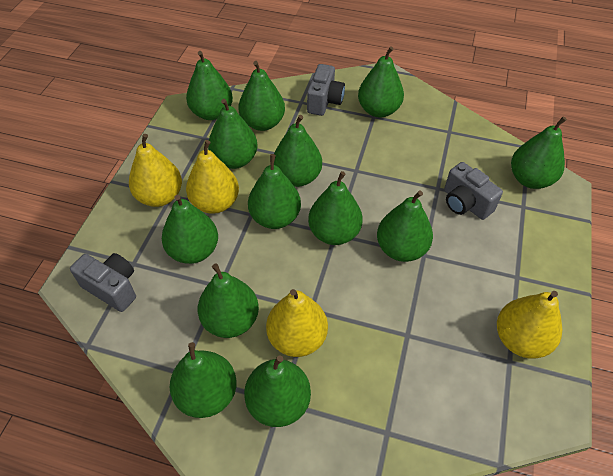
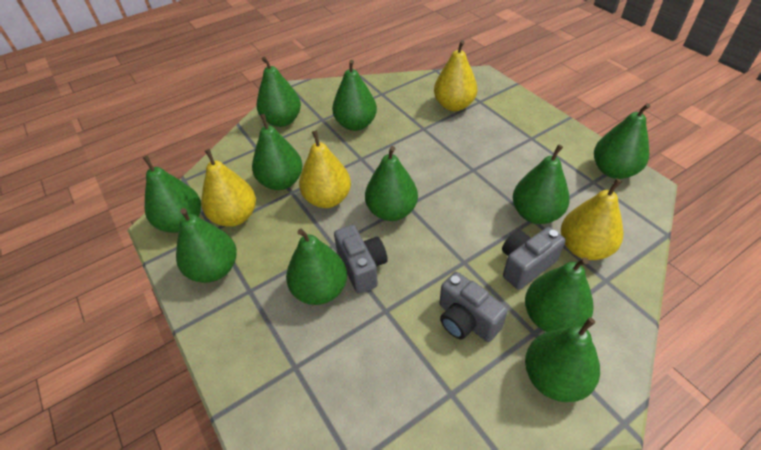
green pear: [162,195,218,264] [169,342,237,418] [186,51,233,120] [198,263,259,338] [208,99,258,169] [238,61,285,131] [244,355,311,427] [248,154,301,229] [274,115,322,187] [308,171,363,245] [358,46,404,117] [377,191,433,262] [511,116,567,189] = 13 -> [143,155,201,233] [176,208,237,283] [252,114,303,190] [257,56,301,127] [286,229,347,305] [332,60,377,131] [365,146,418,221] [513,144,570,224] [525,258,594,332] [525,317,600,402] [594,103,650,179] = 11

